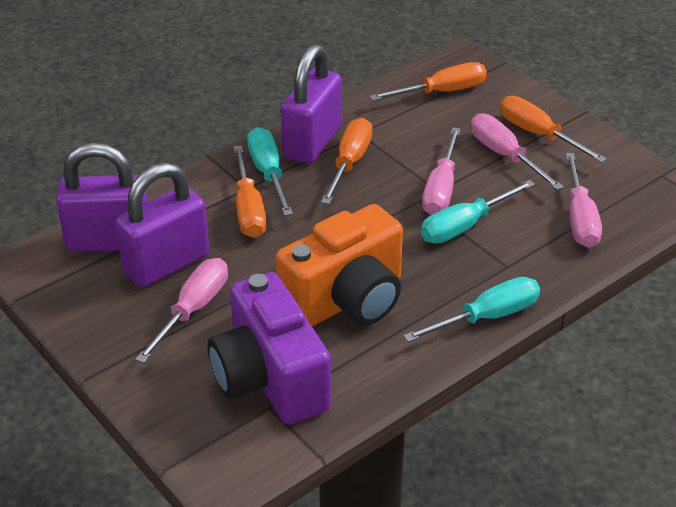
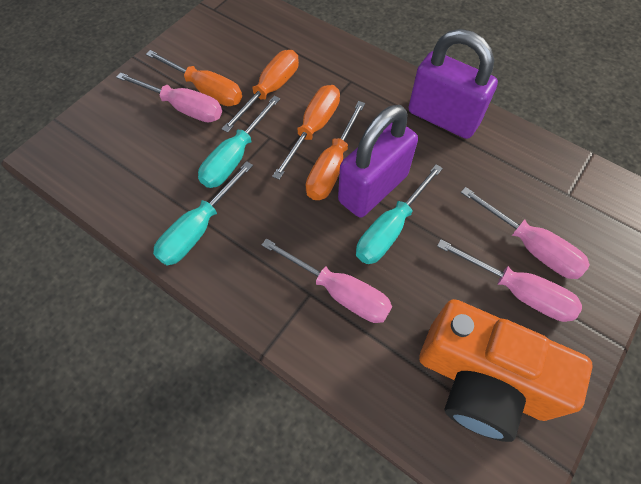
purple camera: [208,272,331,424] = 1 -> none = 0
purple padlock: [56,143,148,252] [115,162,209,287] [281,44,342,164] = 3 -> [338,105,418,217] [408,29,498,139] = 2

